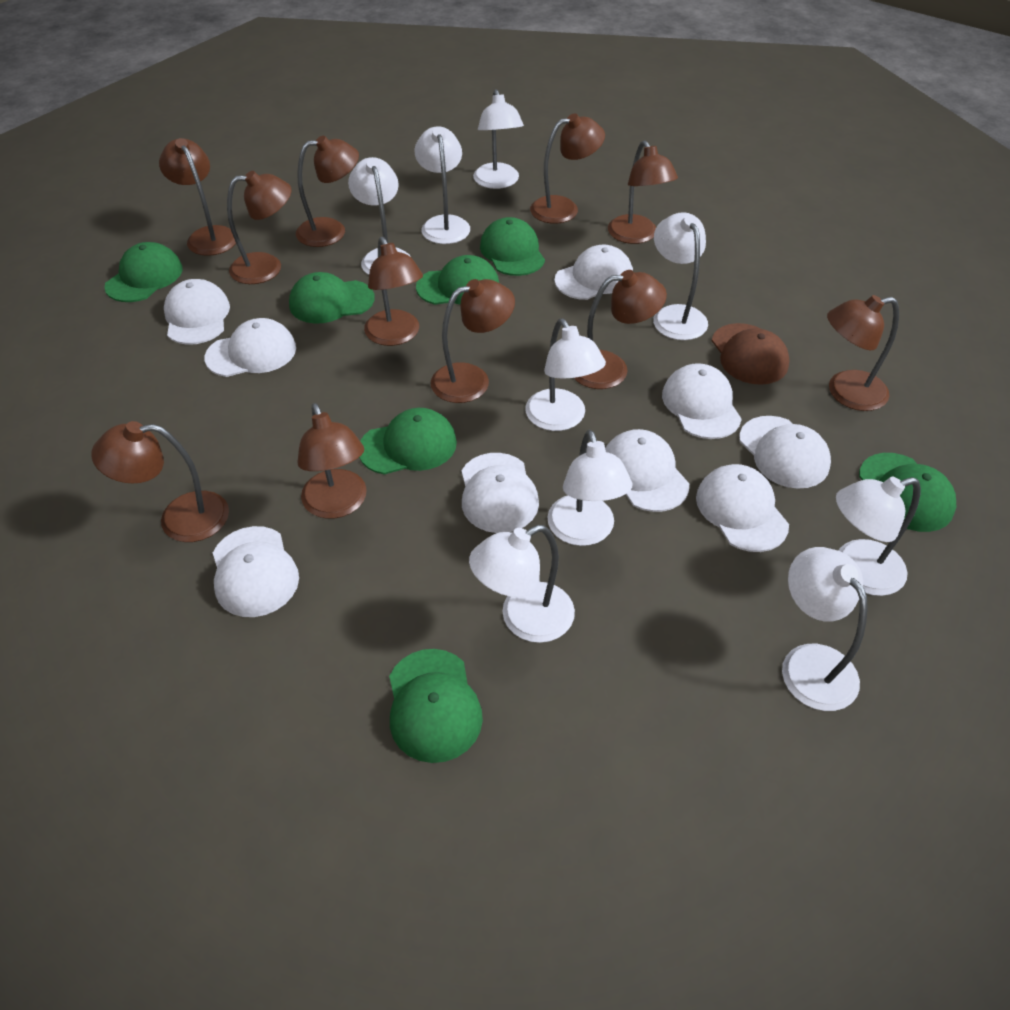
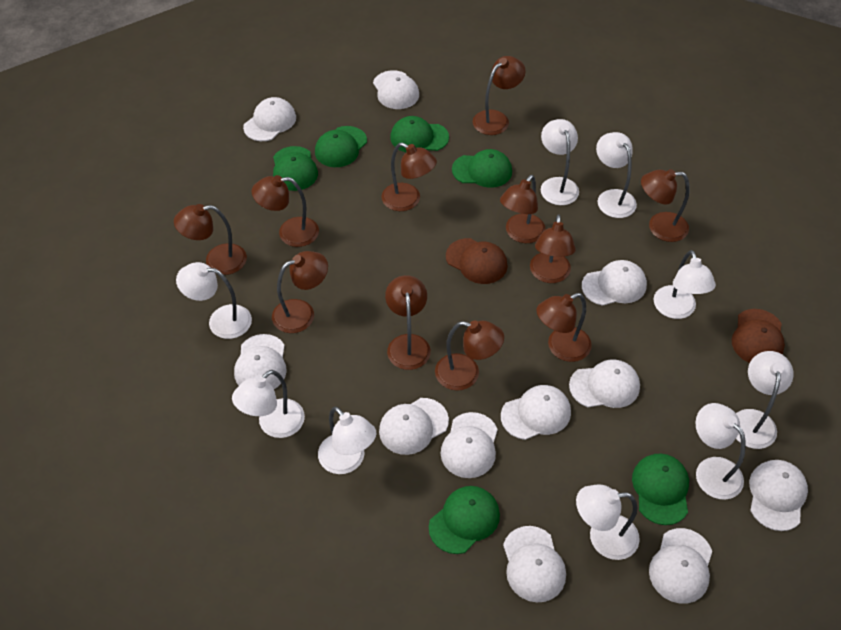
brown cap: [712,323,790,385] = 1 -> [446,238,508,284] [732,309,785,363] = 2
green cap: [104,242,183,302] [289,272,375,324] [359,408,457,475] [389,649,483,763] [416,255,499,305] [480,217,545,276] [859,453,956,532] = 7 -> [273,146,318,191] [315,126,367,167] [390,116,449,152] [429,486,500,554] [452,149,512,188] [632,453,689,525] = 6
white cap: [164,279,230,345] [205,318,296,377] [213,526,299,617] [461,453,539,533] [554,245,633,300] [605,429,689,512] [662,363,742,439] [696,464,789,552] [739,416,831,489] = 9 -> [234,334,287,389] [243,97,296,141] [373,71,419,109] [379,398,449,455] [441,412,498,478] [501,385,571,440] [503,526,566,602] [569,360,640,408] [582,260,647,306] [649,528,712,604] [749,460,808,531] = 11

